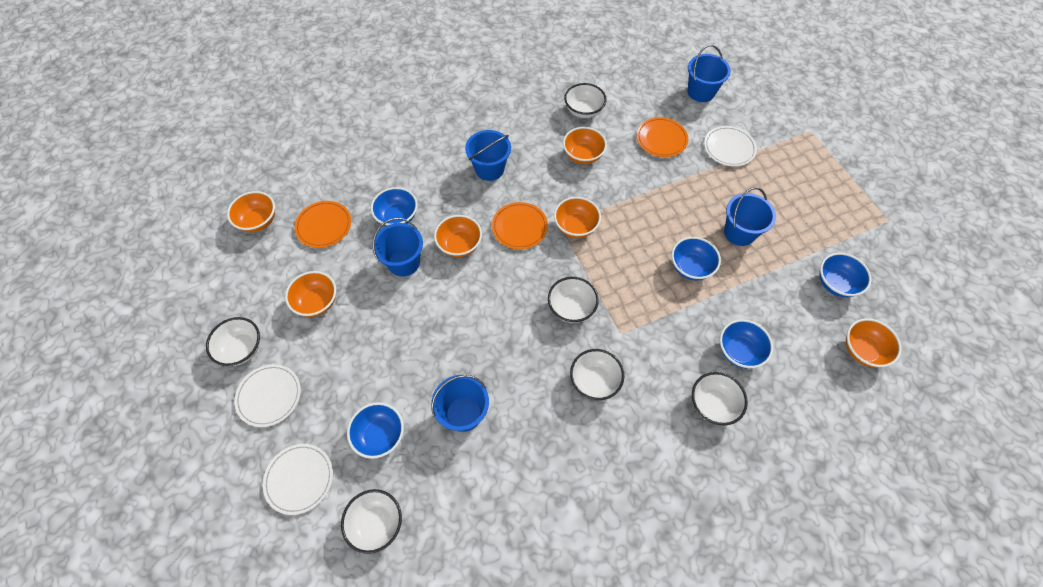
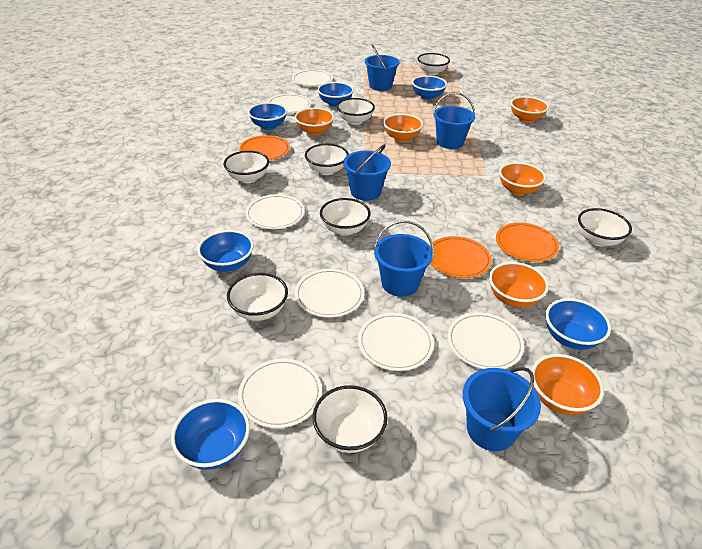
blue bowl: [347,402,404,459] [371,187,418,226] [671,237,721,280] [720,319,773,368] [819,253,872,297] = 5 -> [171,399,250,470] [197,230,254,272] [248,102,287,130] [317,82,354,107] [412,75,447,100] [546,298,611,350] = 6
white bowl: [206,317,260,366] [341,489,402,554] [548,277,599,323] [564,83,607,118] [570,349,624,400] [692,372,748,425] = 6 -> [224,151,269,183] [227,273,288,321] [305,144,349,175] [313,385,388,453] [320,198,371,236] [337,98,375,125] [417,53,450,75] [578,208,632,246] = 8
white plate: [234,364,301,427] [263,444,333,515] [704,126,757,166] = 3 -> [238,359,322,428] [245,194,305,229] [267,94,311,113] [292,70,333,86] [295,269,364,317] [358,313,434,371] [447,312,524,369] = 7

